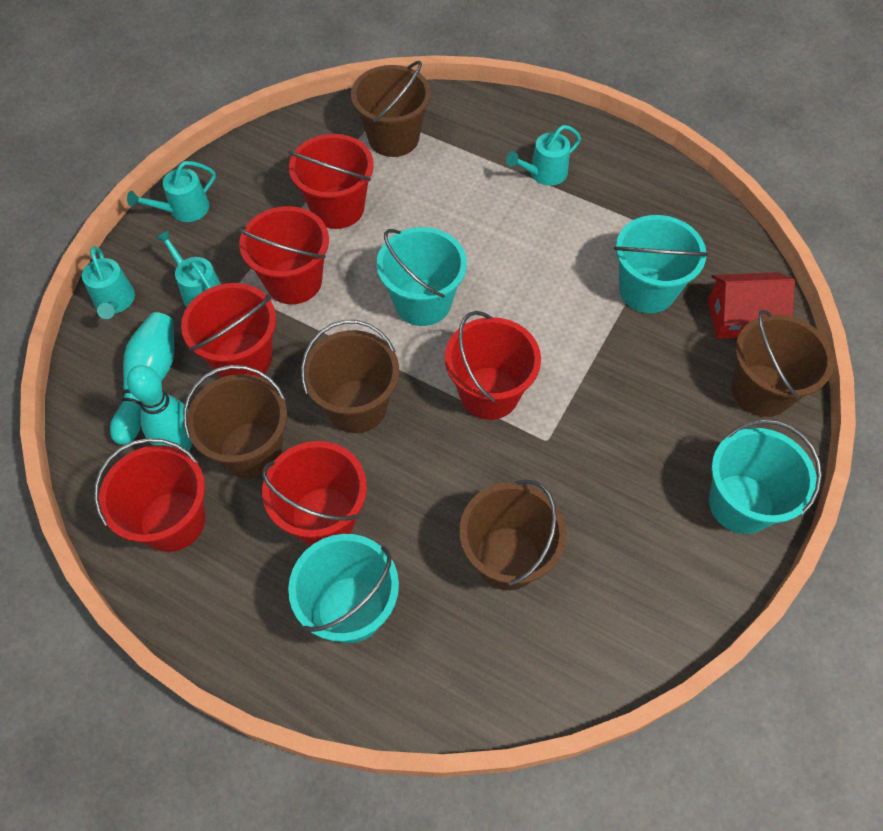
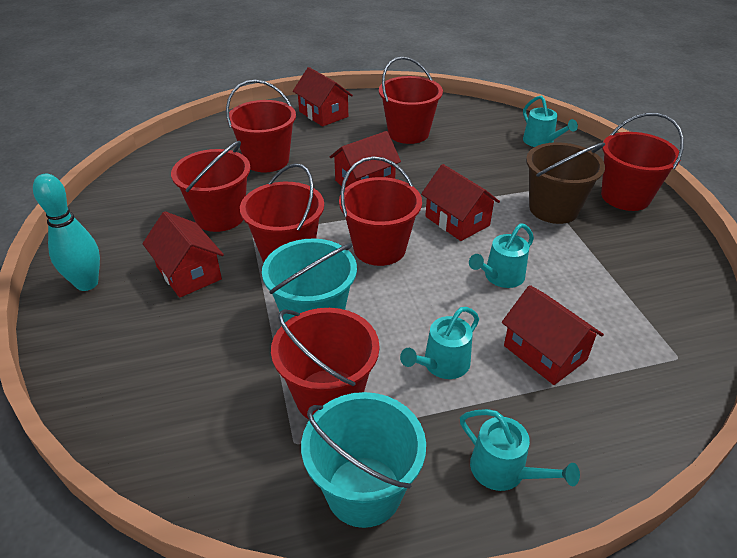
brown bucket: [183,365,287,478] [301,320,399,433] [351,61,431,157] [460,479,567,590] [732,310,834,417] = 5 -> [526,142,605,224] = 1
red bucket: [94,438,205,552] [181,283,276,378] [238,206,329,304] [262,441,367,546] [288,134,374,229] [445,311,541,420] = 6 -> [171,141,250,232] [226,80,296,172] [240,163,324,262] [271,308,379,419] [339,156,422,266] [379,56,443,144] [601,113,684,211] = 7
red house: [708,272,795,339] = 1 -> [142,211,224,298] [293,67,353,127] [330,131,401,188] [421,164,500,241] [502,285,604,385] = 5
turquoise bowling pin: [110,312,174,445] [127,365,192,451] = 2 -> [33,174,100,291] = 1
turquoise bucket: [288,534,399,643] [377,227,467,326] [614,215,709,313] [709,420,822,534] = 4 -> [262,239,357,322] [301,392,426,528] = 2

